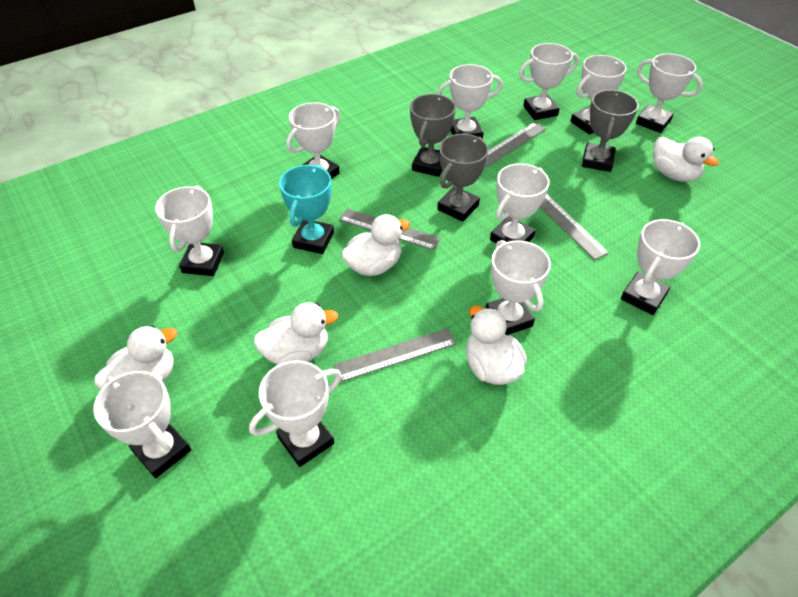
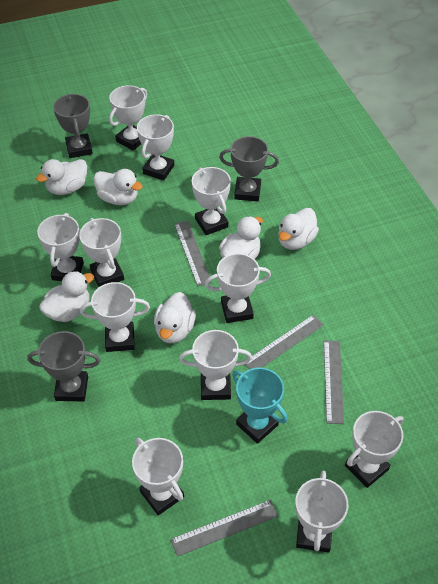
white duck: [94,326,177,390] [253,302,338,365] [341,214,410,276] [466,306,527,385] [653,137,719,182] = 5 -> [36,159,87,195] [39,271,94,322] [94,169,143,205] [154,292,196,343] [219,216,263,259] [278,208,319,250] = 6

